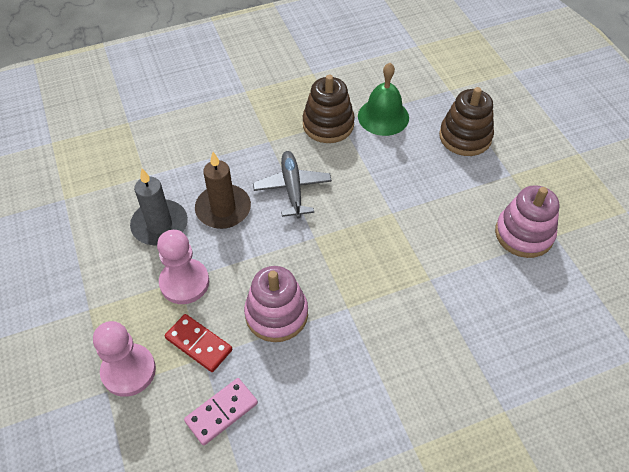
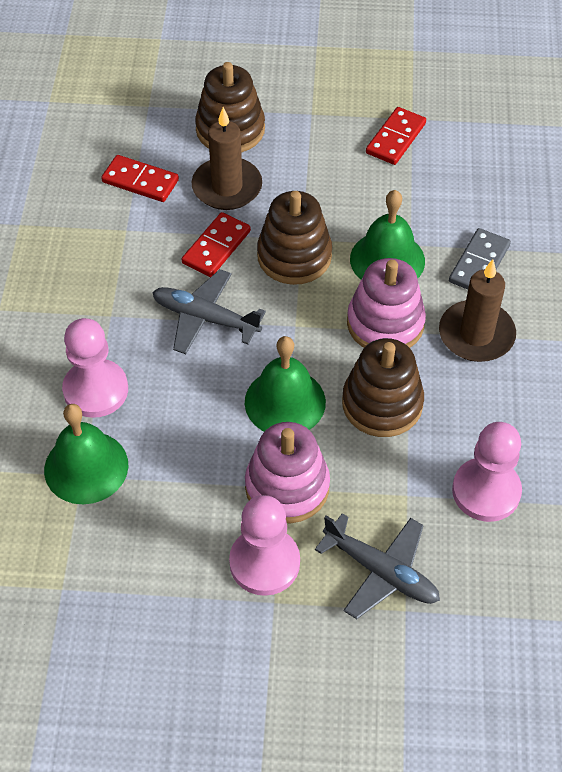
brown candle: [195,152,251,229] = 1 -> [192,107,262,210] [439,259,516,362] = 2
brown stacking toy: [303,75,355,143] [439,87,494,156] = 2 -> [195,62,265,153] [257,191,332,285] [342,338,424,437] = 3
green bell: [358,63,409,136] = 1 -> [44,404,128,504] [245,336,326,432] [350,190,425,280] = 3
grey candle: [130,169,188,245] = 1 -> none = 0
grey domino: none = 0 -> [449,228,511,290] = 1
grey plane: [253,151,332,219] = 1 -> [152,269,266,354] [315,513,440,619] = 2
pink domino: [184,378,258,446] = 1 -> none = 0
pink pawn: [93,321,156,397] [157,230,209,304] = 2 -> [62,318,128,418] [229,495,300,596] [452,422,522,522] = 3
red domino: [165,314,232,372] = 1 -> [101,155,179,202] [182,212,251,277] [366,107,426,165] = 3

